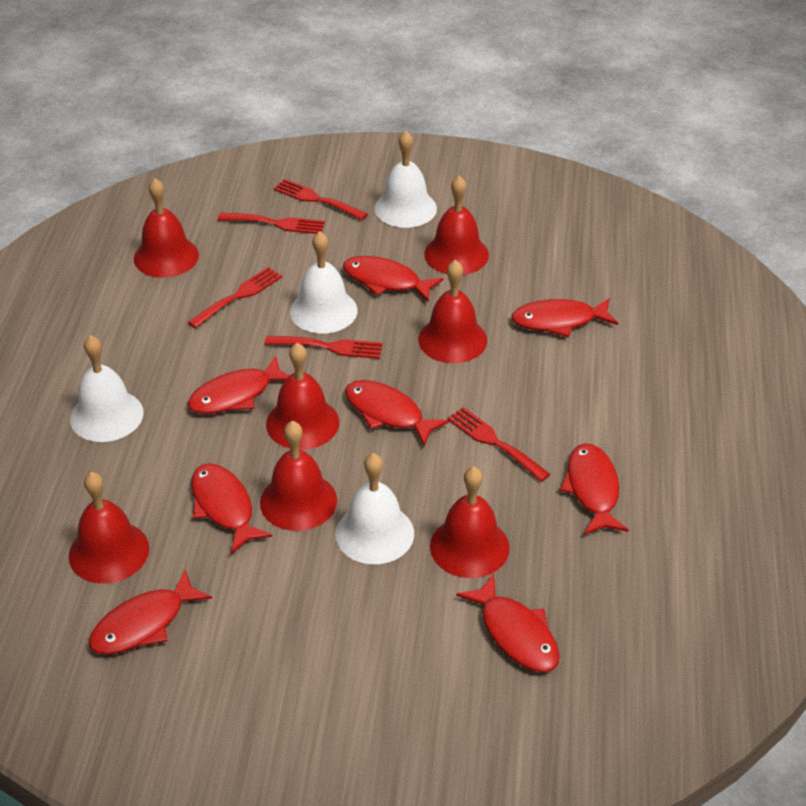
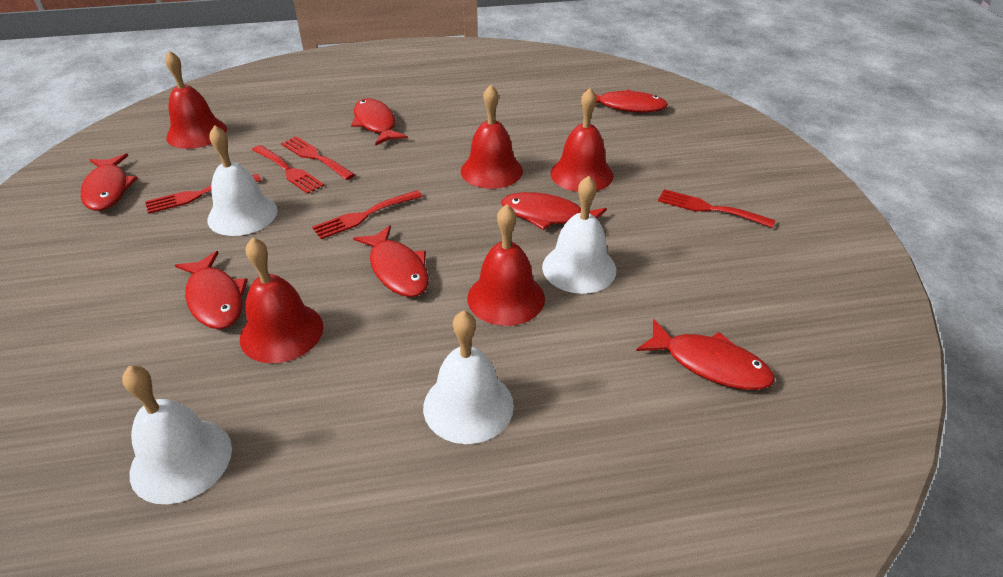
red bell: [69,472,149,584] [134,178,199,278] [260,421,337,531] [266,343,339,450] [418,260,487,363] [424,176,489,275] [430,466,509,578] = 7 -> [165,51,227,149] [240,237,323,363] [461,85,523,189] [468,204,545,326] [551,88,614,192] = 5
red fish: [88,570,212,654] [187,356,290,414] [191,463,272,554] [343,256,444,303] [345,380,449,446] [456,574,560,672] [511,298,618,337] [560,443,629,535] = 8 -> [81,154,138,211] [175,251,248,329] [351,98,408,146] [353,225,429,297] [502,192,607,230] [581,89,668,113] [636,319,775,390] = 7

